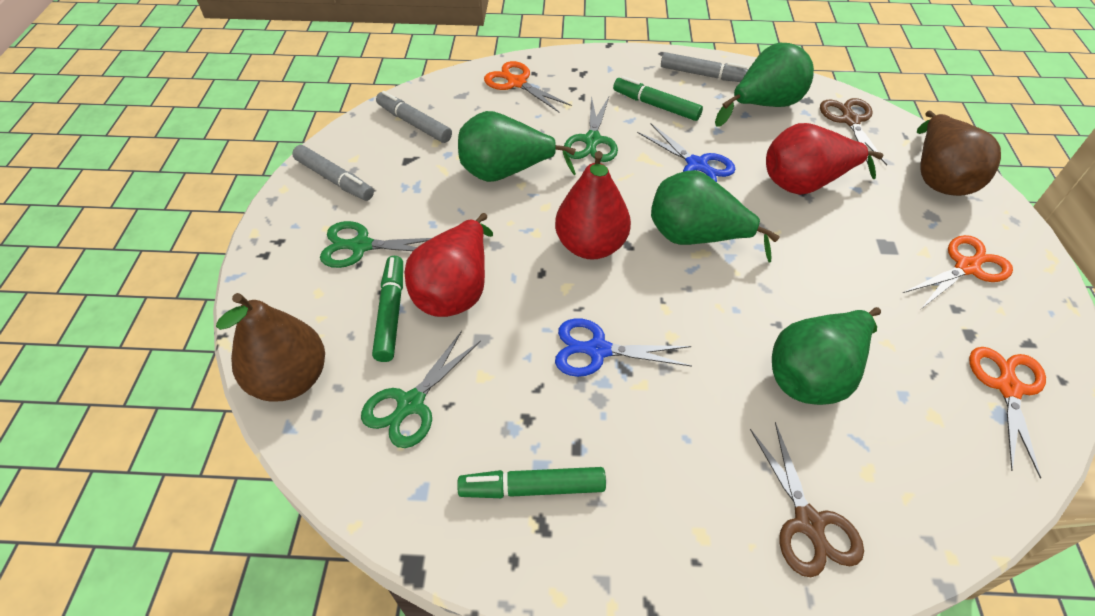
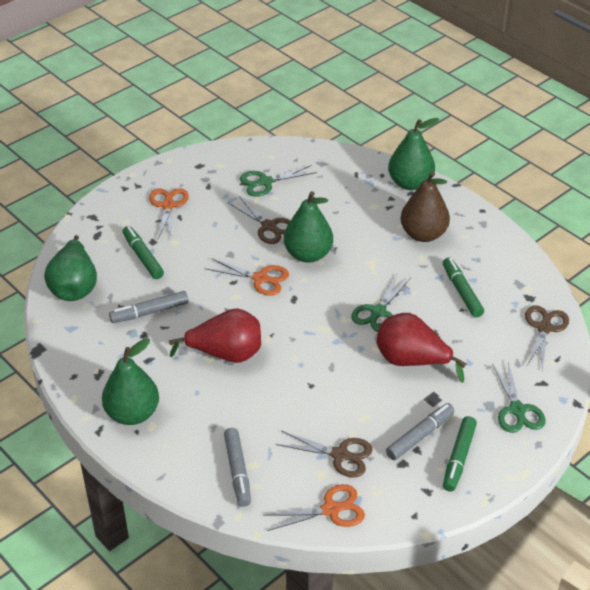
blue scissors: [555,318,692,377] [637,123,736,182] = 2 -> none = 0
brown pear: [216,293,325,401] [917,111,1001,196] = 2 -> [401,172,450,242] = 1
brown scissors: [750,422,864,577] [820,98,887,165] = 2 -> [229,196,291,244] [276,431,373,477] [525,305,569,371] = 3
red pear: [404,213,493,317] [555,151,631,260] [766,123,883,195] = 3 -> [169,308,261,363] [377,313,466,383] = 2

